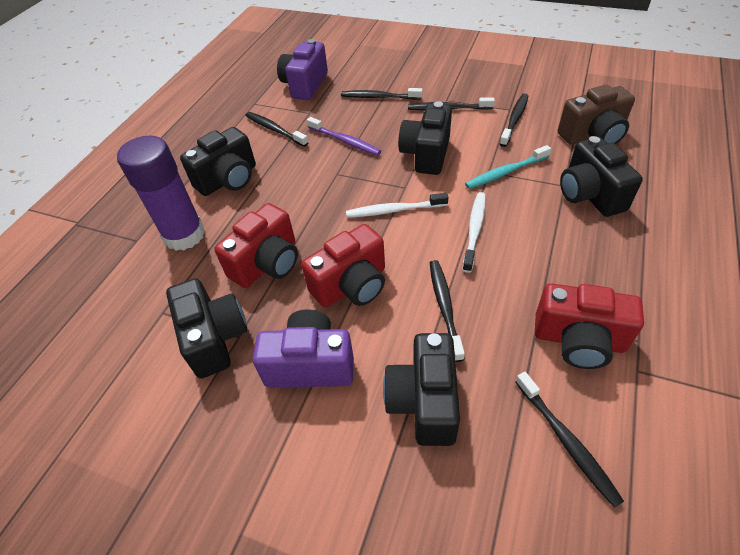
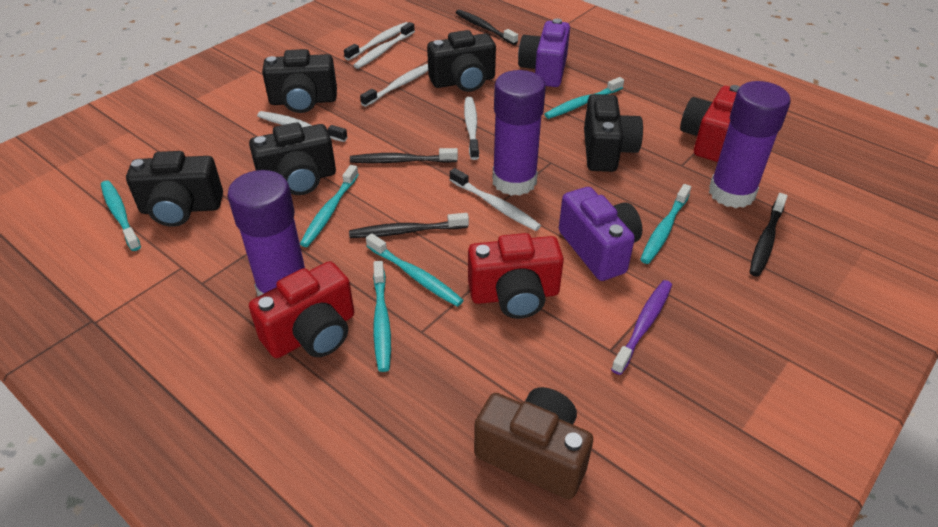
black toothbrush: [246,112,309,147] [341,88,423,100] [408,97,495,110] [430,260,465,362] [500,93,528,147] [515,372,624,508] = 6 -> [349,213,469,238] [350,148,458,163] [456,10,518,45] [750,193,788,277] = 4
purple glue stick: [117,136,205,251] = 1 -> [227,170,305,296] [492,70,546,196] [709,81,791,208] = 3
turquoise toothbrush: [465,145,551,189] = 1 -> [101,180,141,251] [300,165,359,247] [366,233,464,307] [373,261,391,372] [544,77,624,119] [640,184,691,264] = 6
white toothbrush: [346,193,448,218] [462,192,486,273] = 2 -> [257,111,347,142] [344,22,408,60] [353,22,415,69] [360,64,428,107] [450,168,541,231] [464,97,479,160] = 6

